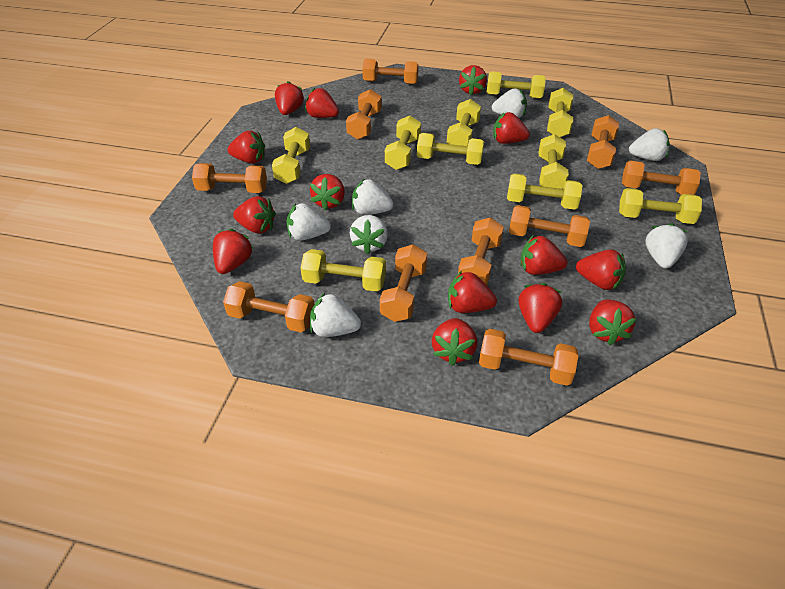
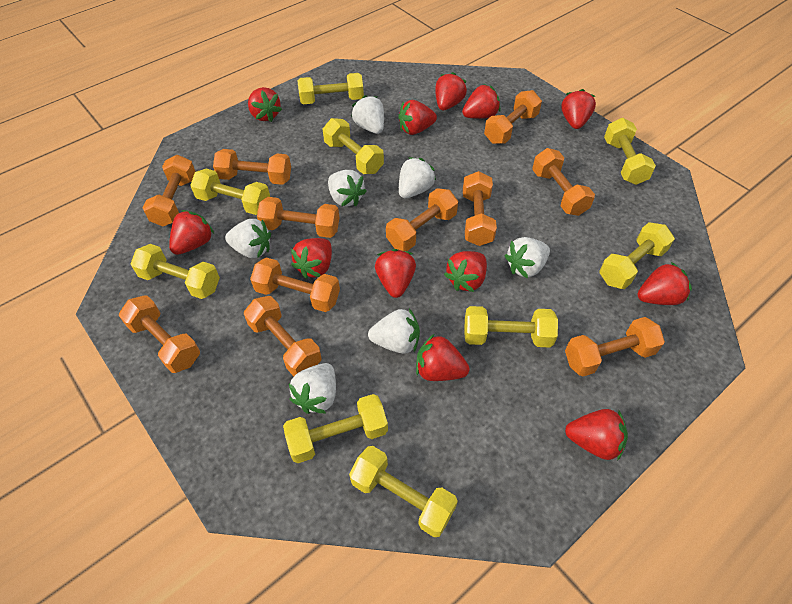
orange dumbbell: [192,163,267,193] [223,281,314,332] [346,89,382,140] [362,59,419,84] [380,244,427,322] [458,217,504,285] [479,329,578,386] [509,205,590,247] [587,115,619,169] [622,160,701,195] = 10 -> [119,295,200,373] [143,155,196,226] [213,149,291,185] [244,296,321,376] [250,257,340,312] [257,197,339,238] [386,188,458,251] [463,171,497,246] [484,90,542,144] [532,148,595,216] [565,317,665,377] = 11
red strawberry: [213,229,254,274] [227,131,265,164] [233,196,276,234] [275,81,304,115] [305,88,339,118] [310,174,345,211] [432,318,477,366] [448,271,497,313] [459,65,487,95] [493,112,530,144] [518,283,562,333] [520,236,567,275] [576,249,626,290] [589,299,636,345] = 14 -> [169,210,214,255] [248,87,282,122] [291,238,332,279] [375,249,416,298] [398,100,437,135] [416,334,469,381] [435,72,467,110] [444,251,487,292] [462,84,500,119] [561,89,596,129] [565,409,628,460] [638,262,692,305] = 12
yellow dumbbell: [272,127,310,184] [300,249,386,292] [385,116,421,170] [417,133,484,165] [447,99,481,146] [487,71,546,99] [507,173,582,210] [539,134,569,189] [547,88,573,137] [619,188,702,224] = 10 -> [131,244,220,299] [190,169,270,215] [283,394,388,463] [298,73,364,104] [323,118,384,174] [349,446,458,537] [464,306,558,347] [599,222,675,289] [604,118,656,185] = 9

